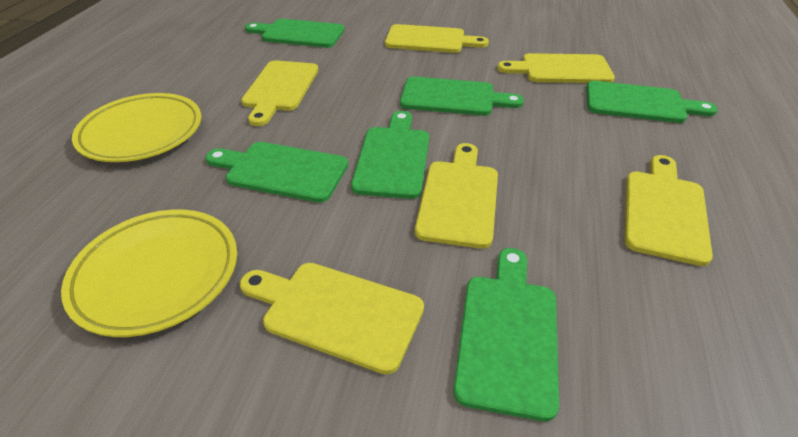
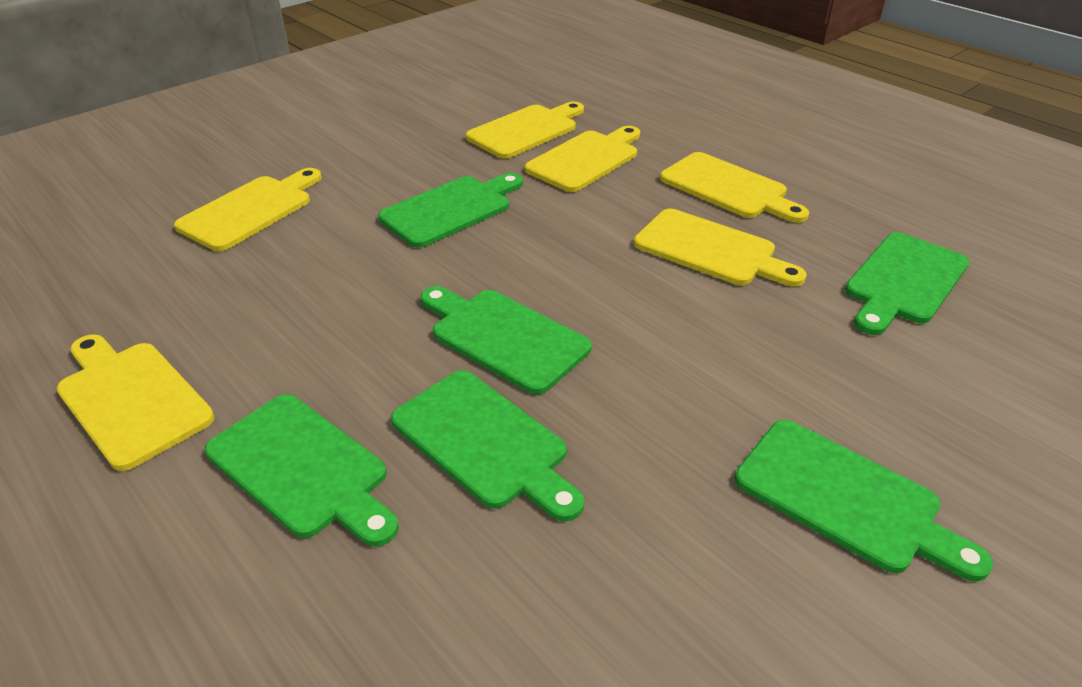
yellow plate: [61,210,237,337] [72,93,201,162] = 2 -> none = 0

